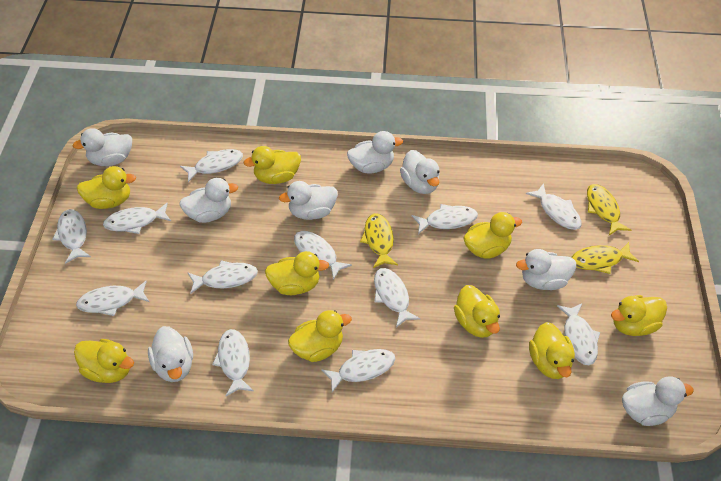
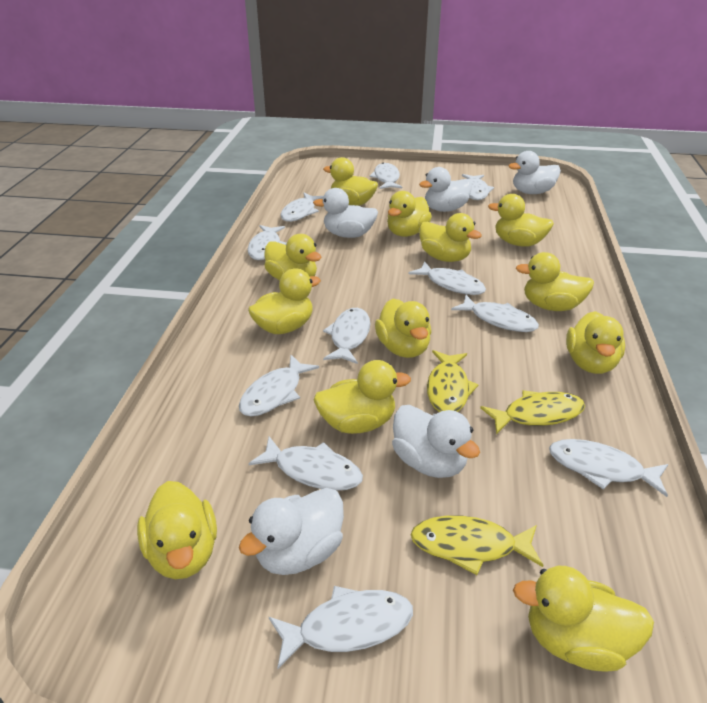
white duck: [73,128,132,166] [148,326,193,382] [179,178,238,223] [279,181,338,220] [347,131,403,174] [400,150,440,194] [516,249,576,290] [622,377,694,426] = 8 -> [239,488,344,575] [313,188,378,238] [392,405,480,478] [419,167,472,212] [509,151,561,194] = 5
white fish: [52,209,91,264] [76,281,149,316] [103,202,171,234] [180,149,243,182] [188,260,258,294] [212,329,254,396] [294,231,352,280] [321,349,395,392] [374,268,420,327] [412,204,478,234] [526,183,582,230] [557,304,600,365] = 12 -> [239,355,319,416] [248,225,287,260] [248,437,363,491] [269,586,413,669] [281,193,323,222] [323,308,371,364] [369,163,402,189] [408,261,486,295] [451,295,539,332] [462,174,494,200] [549,439,668,497] = 11
yellow duck: [74,339,134,383] [77,166,136,209] [243,146,301,184] [265,251,329,295] [288,310,352,362] [454,285,500,338] [463,212,522,259] [529,322,575,379] [611,295,667,336] = 9 -> [137,481,217,579] [248,268,321,334] [264,234,322,281] [314,360,411,434] [323,157,378,206] [375,299,432,358] [387,191,432,237] [419,213,482,262] [488,194,554,247] [513,566,654,671] [516,252,594,311] [566,311,625,374] = 12

